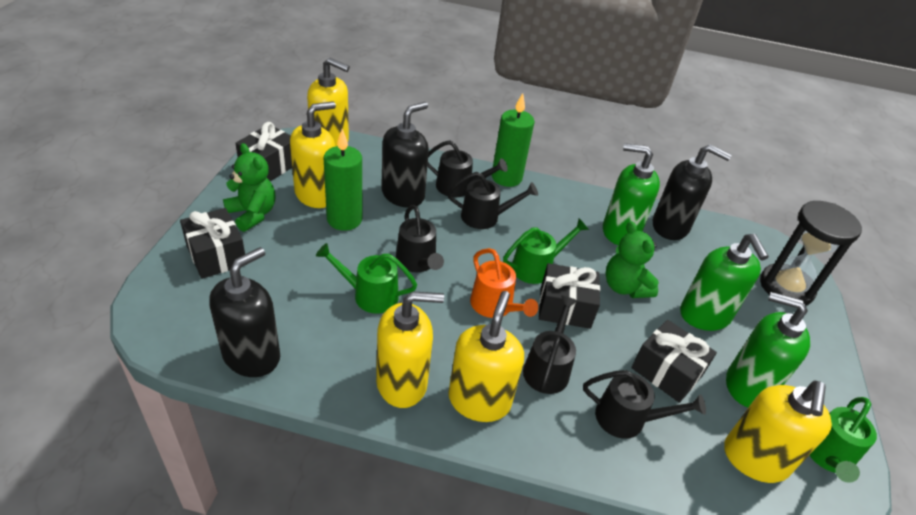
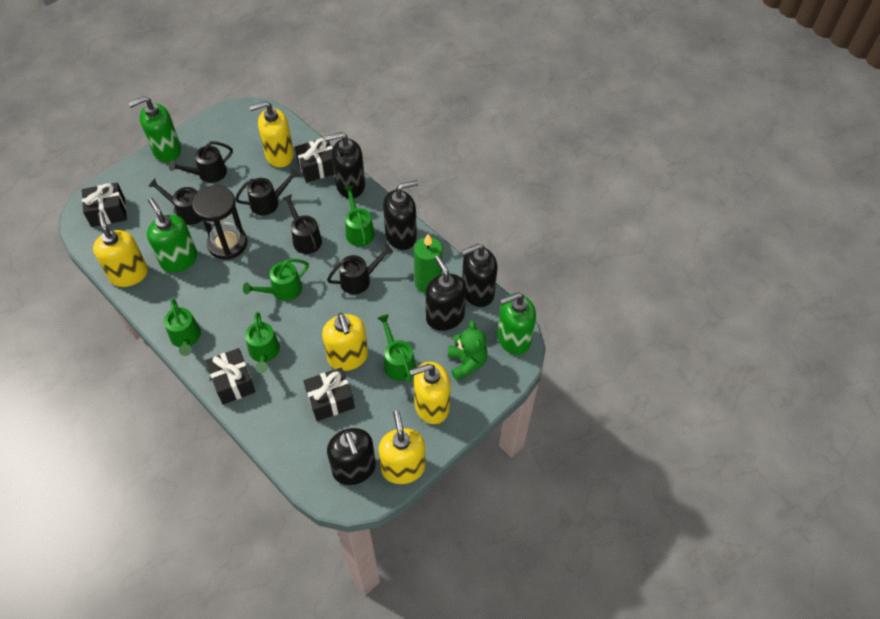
black soap dispenser: [209,247,280,377] [381,102,429,208] [653,144,732,240] = 3 -> [325,132,365,198] [327,428,376,485] [383,180,418,250] [426,256,466,331] [461,244,497,307] = 5
green candle: [324,129,362,231] [492,93,535,187] = 2 -> [414,234,442,293] = 1
green teddy bear: [223,143,275,232] [605,221,659,298] = 2 -> [448,321,488,381] = 1
green watering can: [316,243,417,314] [503,218,589,284] [809,397,877,483] = 3 -> [164,299,201,356] [243,259,309,301] [245,312,280,373] [343,185,375,246] [377,314,416,382] = 5
orange watering can: [470,248,538,318] = 1 -> none = 0

